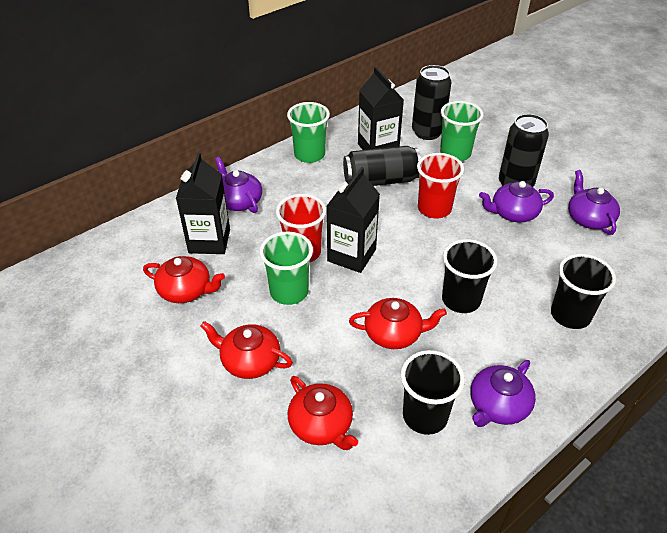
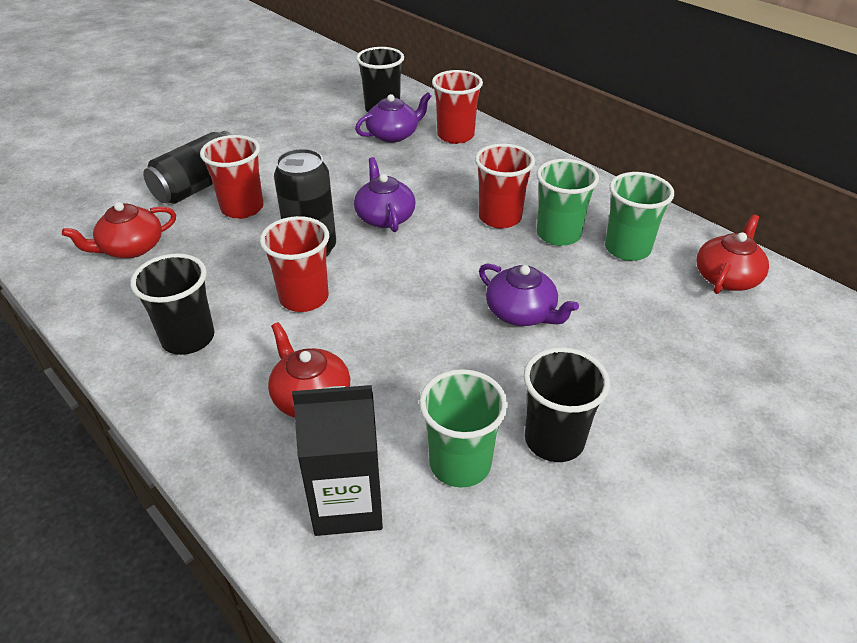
black can: [343,146,421,186] [412,65,452,140] [499,114,549,187] = 3 -> [143,131,232,204] [274,149,336,257] = 2
black carton: [176,153,230,254] [327,167,380,273] [358,67,404,150] = 3 -> [292,385,383,536] = 1
purple teapot: [215,157,262,213] [470,360,536,427] [479,181,554,222] [568,170,620,235] = 4 -> [354,157,416,232] [355,92,432,143] [479,263,579,326] = 3
red cup: [276,194,326,262] [417,153,464,219] = 2 -> [200,135,264,219] [260,216,329,312] [432,70,483,144] [475,143,535,229] = 4
red teapot: [143,256,225,303] [200,321,293,379] [288,376,358,450] [349,298,447,349] = 4 -> [62,202,176,258] [268,322,350,418] [697,214,769,294] = 3

